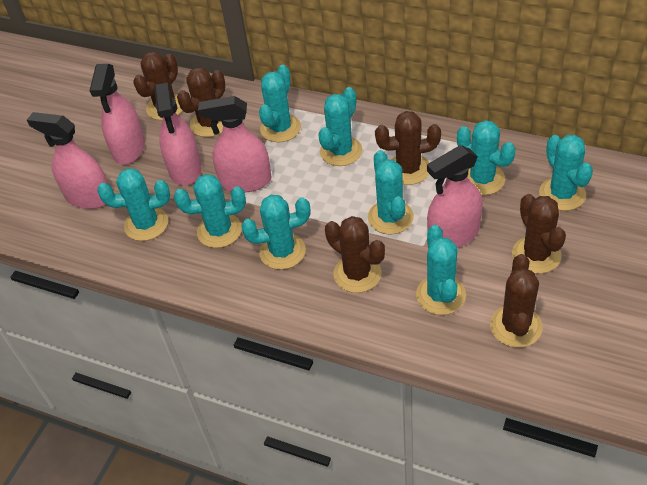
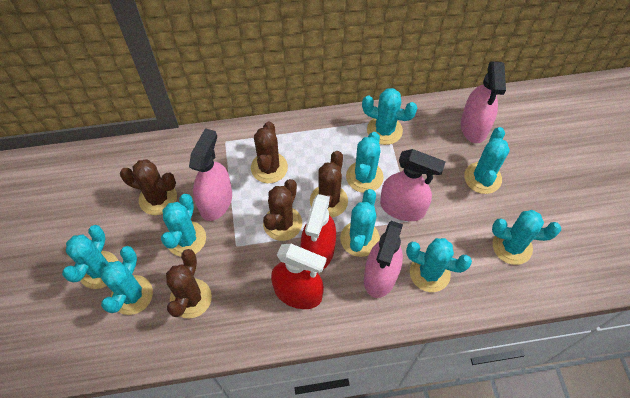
brown cactus: [133,52,183,120] [177,67,225,137] [325,216,385,293] [375,111,441,185] [490,254,543,348] [512,194,566,274] = 6 -> [120,160,177,215] [166,249,212,319] [251,122,288,183] [263,179,302,241] [310,151,348,218] = 5
pink spray bottle: [27,112,108,209] [89,64,145,165] [154,83,201,186] [198,96,272,193] [427,145,483,248] = 5 -> [189,128,232,221] [364,221,403,298] [380,149,446,221] [461,61,506,143] = 4
red spray bottle: none = 0 -> [271,244,326,309] [301,194,336,270] = 2

